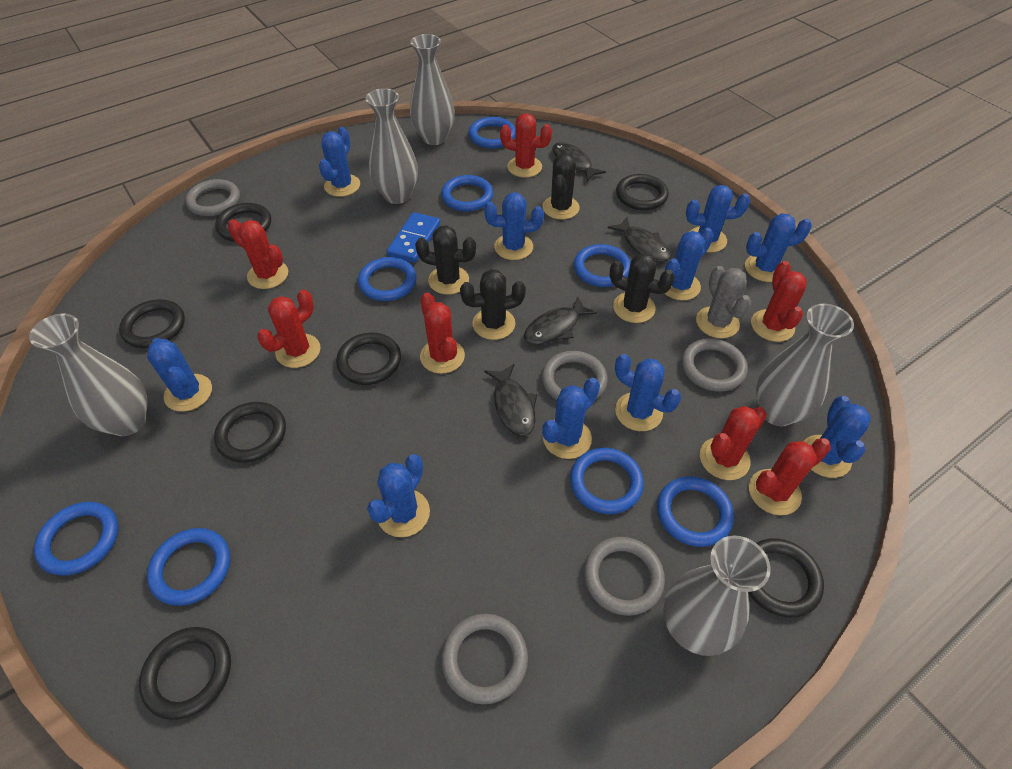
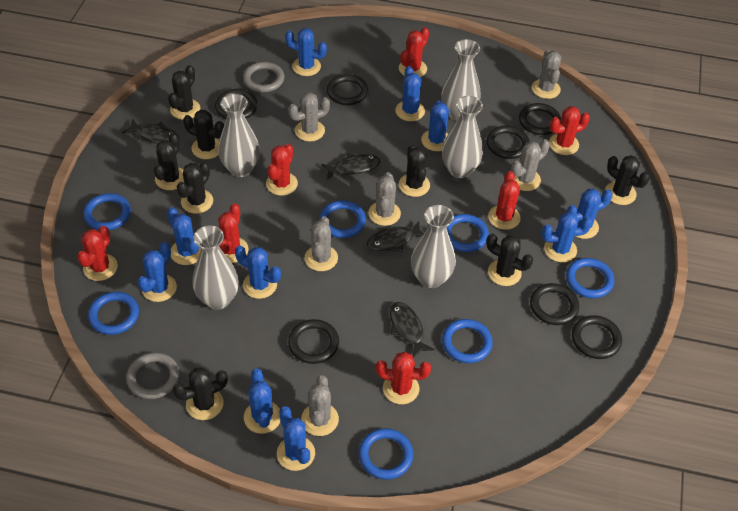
black cactus: [415,225,476,295] [460,269,526,340] [543,154,580,220] [610,253,675,323] = 4 -> [154,133,184,190] [168,65,200,120] [173,367,228,420] [177,162,213,214] [183,110,224,159] [399,144,430,197] [486,233,533,286] [605,155,650,205] = 8
blue domino: [387,212,440,263] = 1 -> none = 0
blue ring: [34,502,119,576] [147,528,230,606] [358,257,417,301] [441,175,493,212] [469,117,515,149] [570,448,644,514] [574,244,631,287] [657,476,734,547] = 8 -> [83,193,131,230] [88,292,139,335] [319,200,366,238] [358,428,413,480] [442,319,493,363] [446,214,489,252] [566,258,614,298] = 7
grey cactus: [696,266,751,338] = 1 -> [288,92,330,142] [301,375,339,436] [305,216,338,271] [369,172,401,226] [511,139,550,191] [532,50,561,99] = 6
grey ring: [185,179,240,216] [441,614,528,704] [542,351,608,400] [584,537,665,616] [682,338,748,392] = 5 -> [126,352,179,399] [243,62,285,92] = 2

